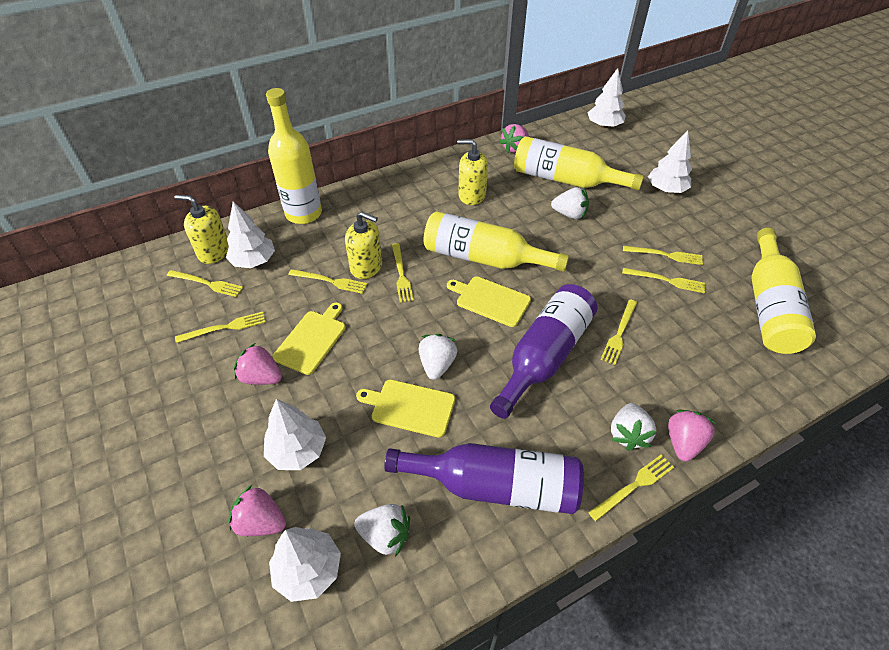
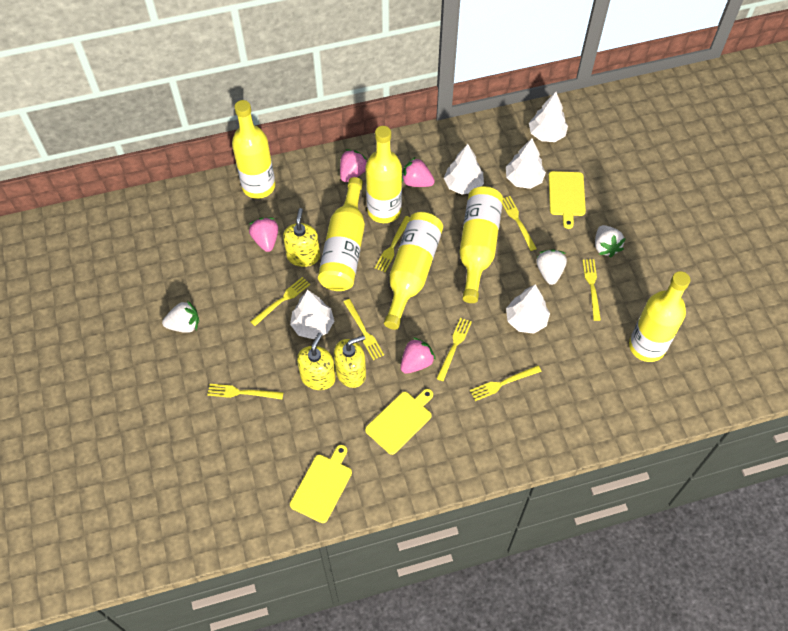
purple bottle: [384,443,584,514] [490,284,597,419] = 2 -> none = 0
white strawberry: [354,504,410,557] [419,334,458,380] [551,187,589,219] [611,403,657,451] = 4 -> [162,300,199,333] [537,249,567,285] [595,225,626,258] = 3
yellow bottle: [266,88,322,224] [423,211,569,272] [514,136,644,191] [751,228,816,354] = 4 -> [232,100,275,199] [318,177,365,291] [365,126,402,223] [384,212,443,330] [459,186,503,303] [629,271,690,362] = 6

